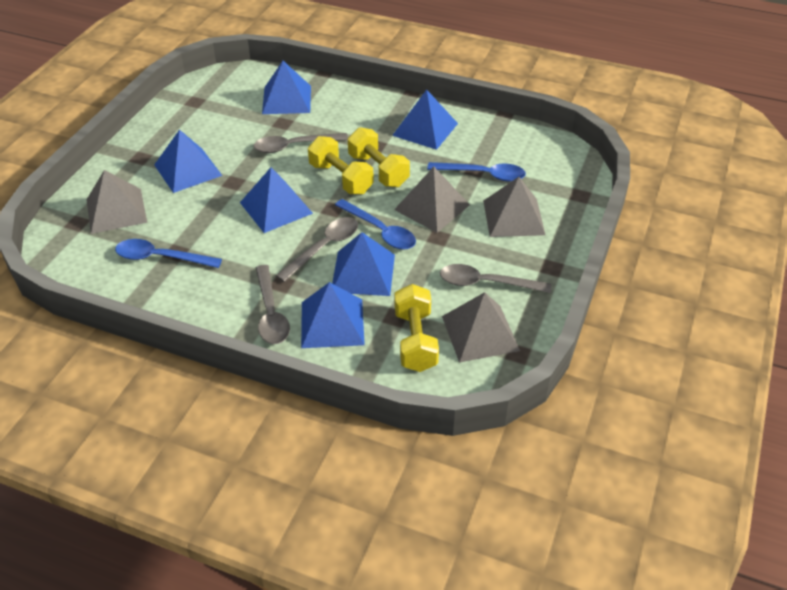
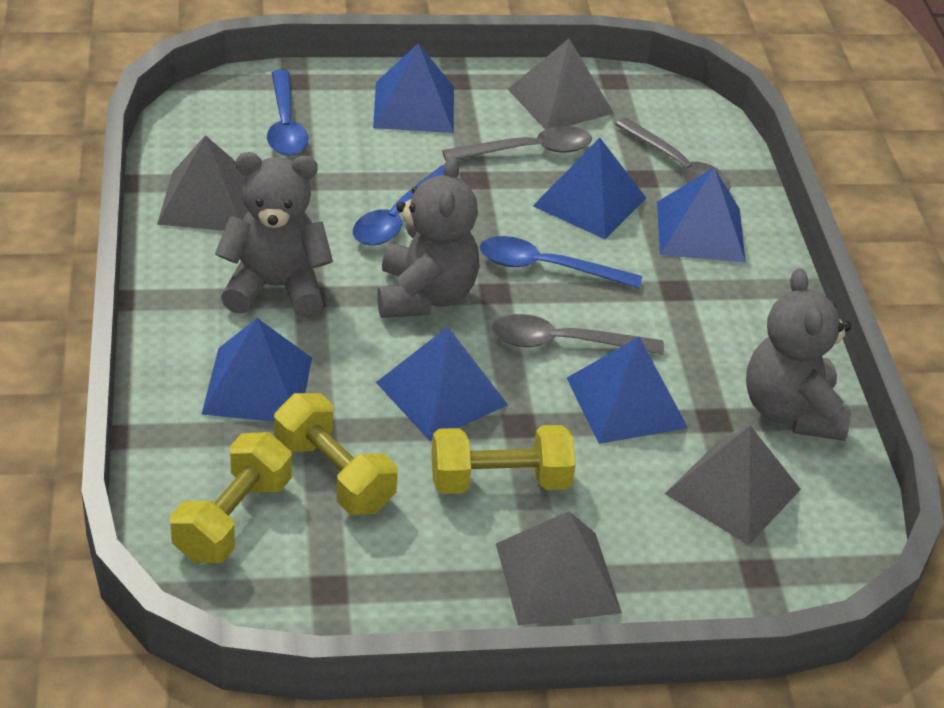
grey spoon: [254,133,348,153] [256,265,290,344] [276,217,358,282] [440,264,551,293] = 4 -> [442,126,592,161] [492,314,664,355] [615,118,731,191] = 3
grey teddy bear: none = 0 -> [215,152,333,318] [377,156,480,318] [746,268,851,441] = 3

